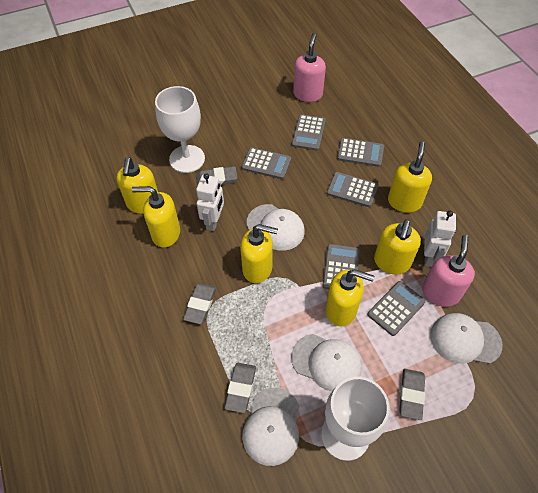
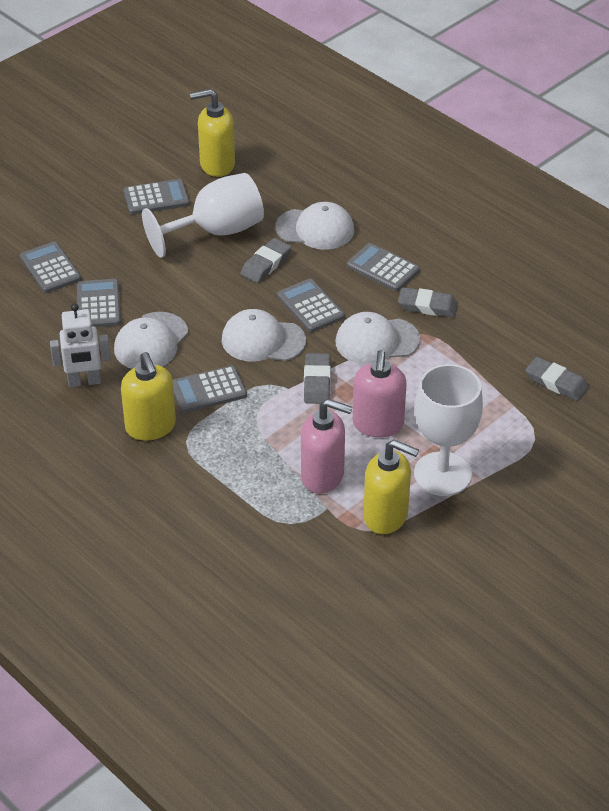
white robot: [196,173,224,231] [424,211,456,267] = 2 -> [50,303,111,387] = 1
yellow soap dispenser: [117,157,158,214] [132,186,180,248] [240,224,278,283] [326,269,374,327] [374,219,421,274] [388,141,432,213] = 6 -> [121,352,176,441] [190,89,235,177] [363,440,419,534] = 3

